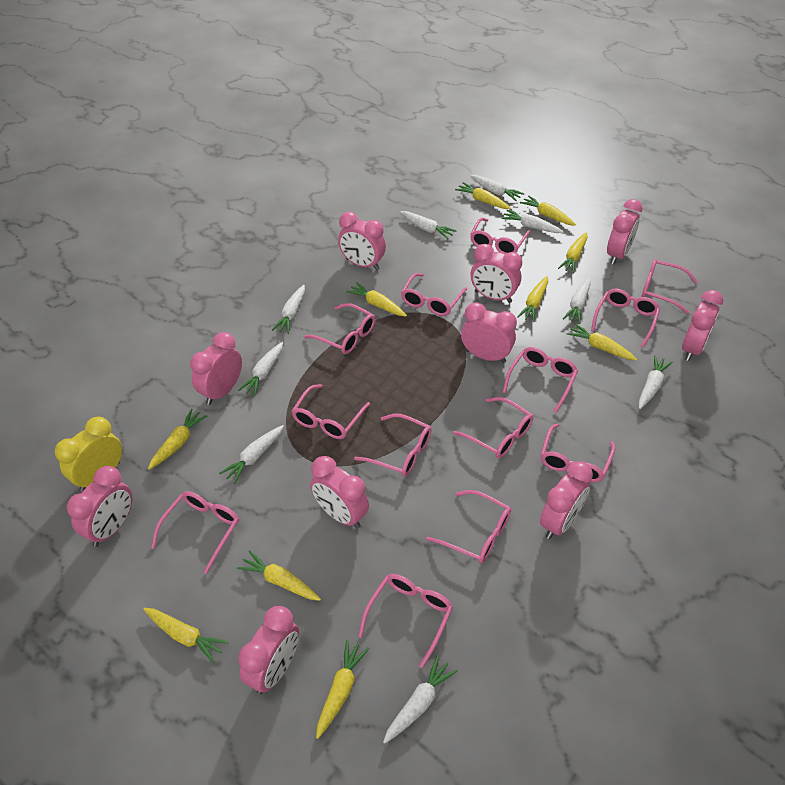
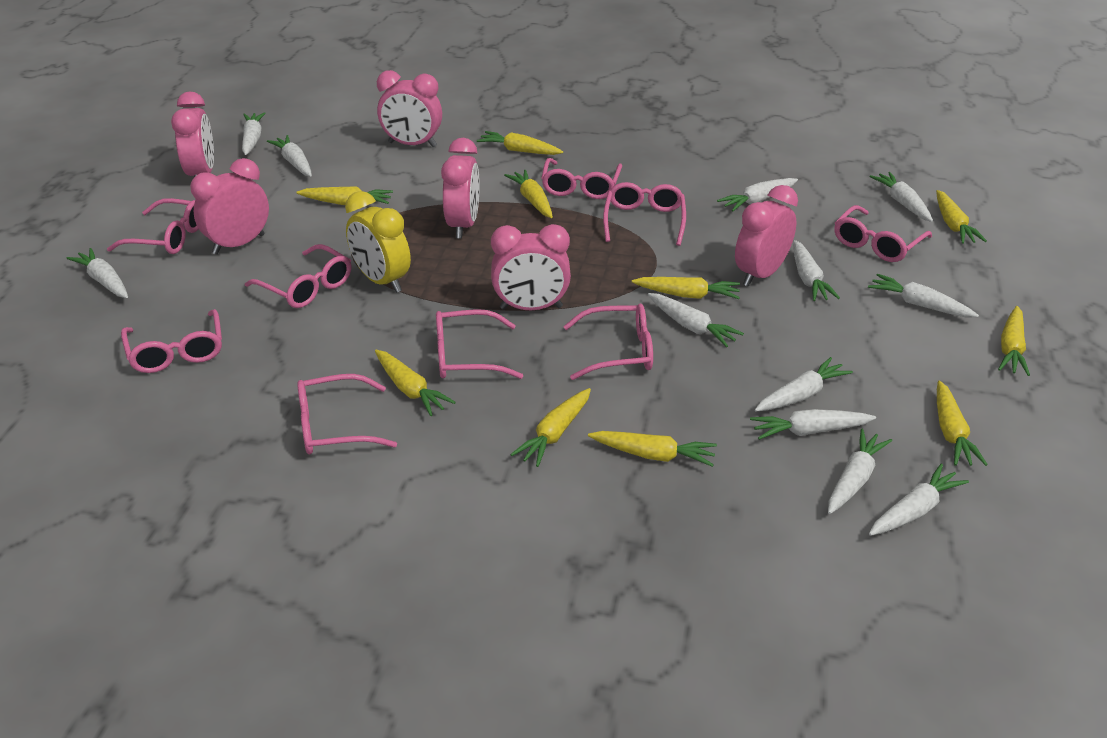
pink clock: [67,466,132,547] [190,332,242,405] [238,606,299,694] [310,456,369,528] [338,212,386,270] [461,303,517,363] [471,244,522,303] [540,461,593,539] [607,199,643,265] [682,290,723,361] = 10 -> [171,92,214,177] [190,158,269,255] [377,70,442,147] [441,138,480,239] [491,224,571,310] [735,185,798,287] = 6
pink glasses: [151,491,239,574] [292,384,370,439] [304,303,375,354] [354,413,432,477] [358,574,453,668] [401,273,467,316] [426,490,511,563] [453,397,533,458] [470,218,530,254] [503,347,578,413] [540,424,615,482] [591,289,660,348] [641,259,698,314] = 13 -> [107,198,198,254] [121,309,222,373] [245,244,352,308] [297,374,397,454] [436,309,523,379] [541,158,622,199] [563,304,653,380] [603,182,686,246] [834,205,932,262] = 9
white carrot: [219,425,284,484] [238,342,283,396] [272,285,305,334] [383,656,458,744] [400,211,457,239] [470,175,524,201] [501,210,564,233] [563,277,591,324] [639,355,673,409] = 9 -> [67,248,128,298] [242,112,266,155] [267,135,312,177] [648,293,744,347] [717,178,798,212] [750,409,876,440] [755,357,853,411] [793,240,840,301] [828,429,892,514] [868,274,979,317] [869,172,933,222] [869,463,969,536] = 12

